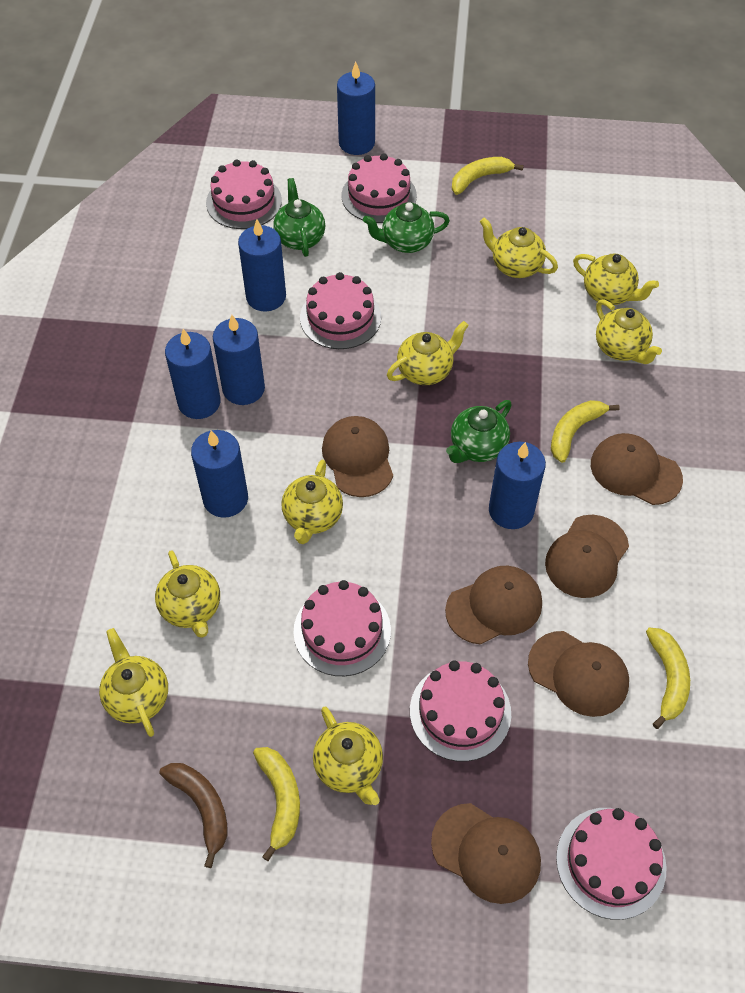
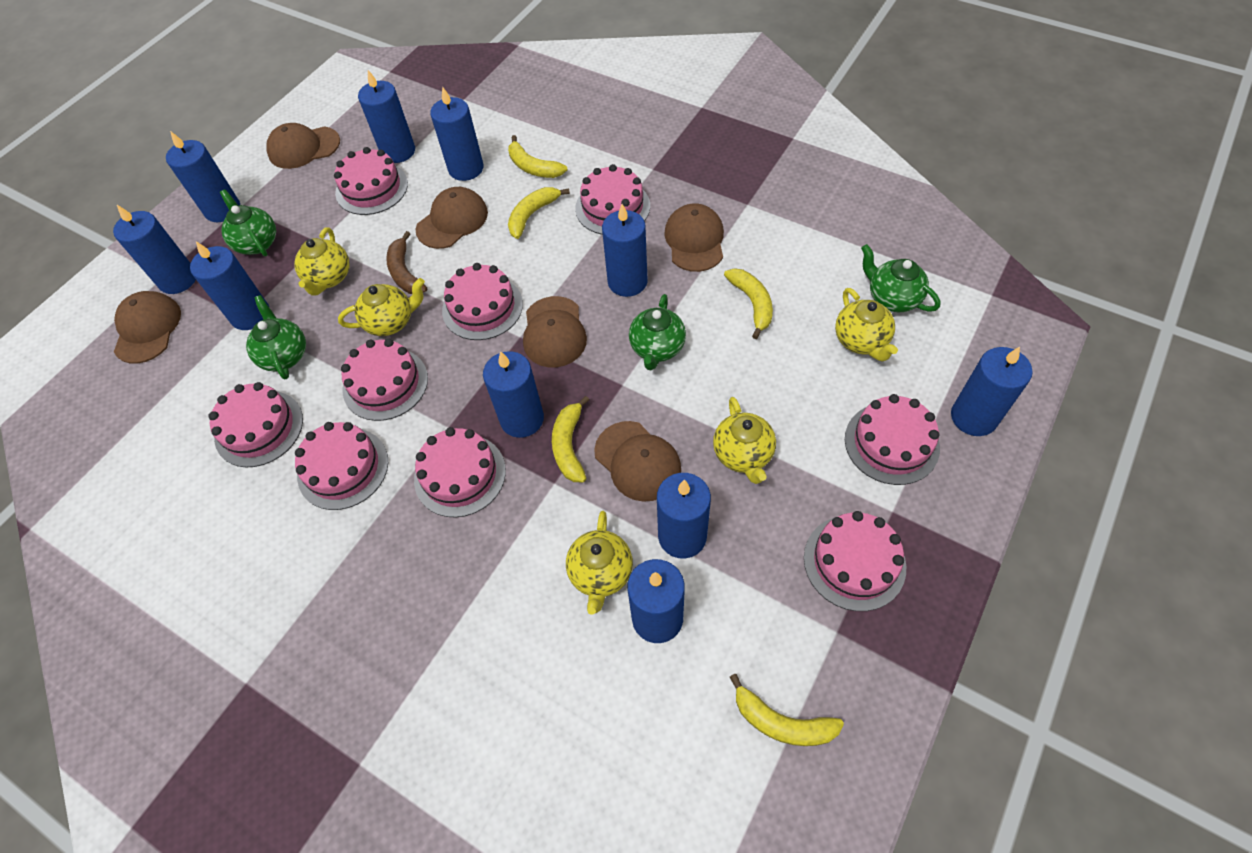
blue candle: [165,329,221,419] [191,430,248,518] [213,315,265,405] [238,219,286,311] [337,61,375,155] [489,442,546,529] = 6 -> [113,205,196,294] [166,131,240,222] [190,241,269,330] [358,70,415,163] [430,87,483,181] [483,351,544,438] [602,204,648,297] [627,559,685,643] [657,473,711,558] [951,347,1033,436] = 10
green teapot: [273,178,325,257] [363,202,450,253] [446,400,512,463] = 3 -> [220,189,276,257] [246,295,306,379] [629,294,686,370] [861,244,940,312] = 4
pink cake: [206,159,282,229] [294,580,391,676] [300,272,381,349] [341,153,417,223] [410,661,511,762] [556,808,667,920] = 6 -> [208,382,303,467] [295,422,388,510] [334,147,408,215] [341,339,428,421] [414,427,506,517] [442,263,523,340] [575,164,650,235] [804,511,906,611] [845,394,940,485] = 9
yellow banana: [253,747,300,861] [452,157,524,195] [551,400,620,463] [646,628,690,729] = 4 -> [508,135,567,178] [508,187,570,239] [552,396,589,482] [724,268,773,339] [730,674,844,746] = 5
yellow teapot: [99,628,168,737] [155,550,220,638] [281,460,343,544] [313,706,383,805] [387,321,469,385] [480,217,558,278] [573,253,659,305] [596,300,662,364] = 8 -> [294,227,350,295] [338,278,425,336] [566,511,633,615] [713,397,776,484] [835,288,898,361] = 5

